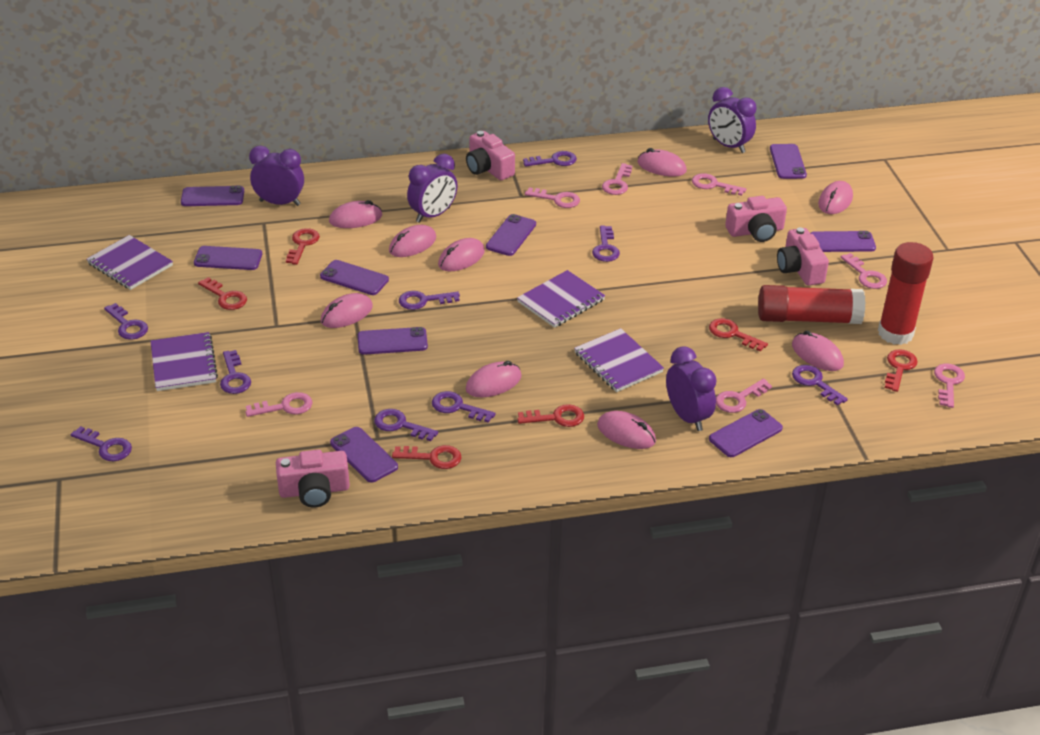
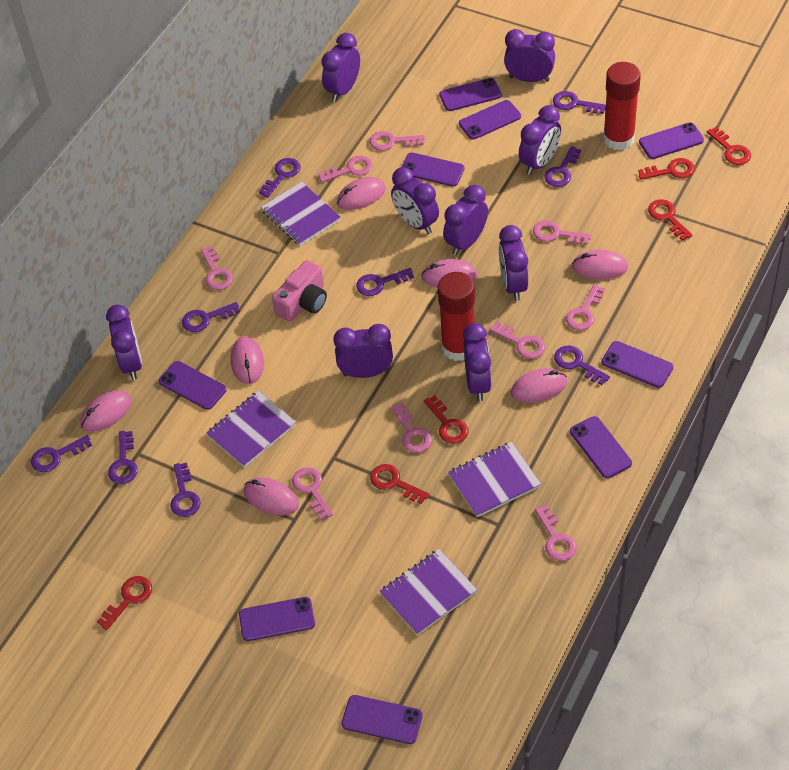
pink camera: [276,450,350,508] [466,131,515,180] [725,196,787,242] [777,227,829,286] = 4 -> [272,260,327,322] = 1
pink key: [245,392,313,417] [525,187,580,208] [602,163,632,195] [692,173,746,196] [716,379,772,413] [840,253,887,289] [934,364,965,408] = 7 -> [201,246,233,290] [292,467,333,520] [318,156,373,183] [369,131,425,151] [391,403,432,453] [489,321,545,359] [533,220,591,245] [535,505,577,561] [566,284,605,330] = 9
pink mouse: [321,293,373,328] [329,200,382,228] [389,225,436,257] [438,238,485,271] [466,361,521,397] [597,411,656,449] [637,148,687,177] [792,330,844,371] [818,181,853,214] = 9 -> [80,390,132,432] [231,336,264,384] [244,477,299,516] [337,177,386,210] [421,259,477,288] [511,368,567,403] [572,250,628,279] = 7
purple clock: [249,146,304,206] [407,154,458,223] [666,346,717,431] [708,87,756,153] = 4 -> [106,305,142,380] [321,33,360,102] [333,324,393,378] [391,167,439,234] [443,185,488,255] [463,323,492,401] [499,225,528,301] [504,29,555,82] [519,105,561,175] = 9

